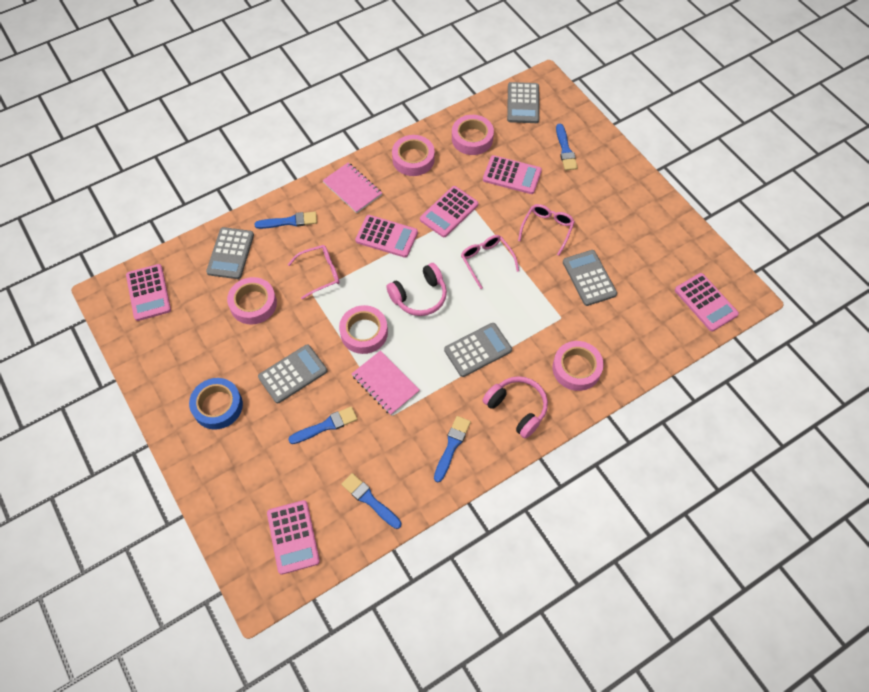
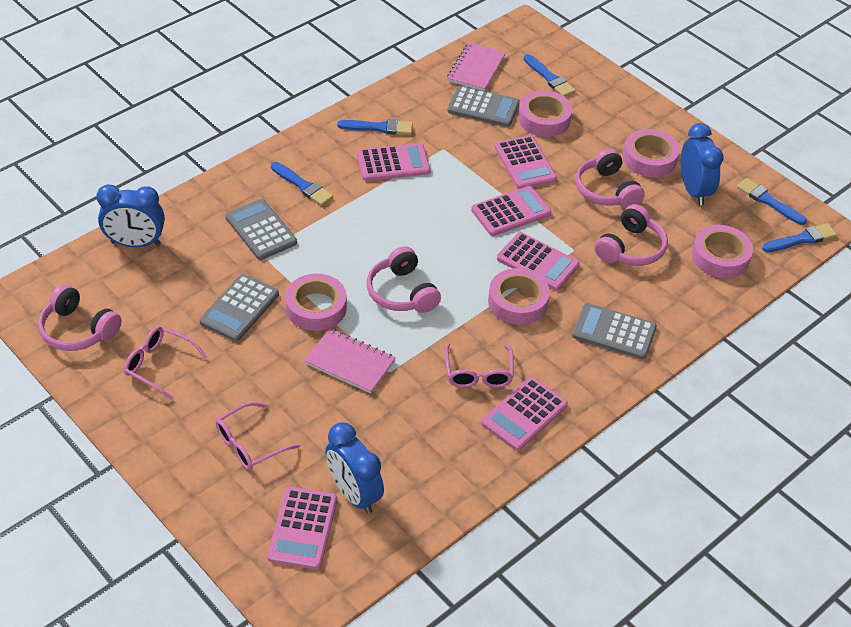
blue clock: none = 0 -> [97,184,165,247] [325,422,384,514] [681,123,723,206] = 3
blue tape: [189,378,243,430] = 1 -> none = 0
grey calculator: [206,227,254,279] [258,344,327,404] [444,323,512,377] [507,82,539,123] [563,250,617,306] = 5 -> [199,274,279,341] [225,199,297,260] [448,86,520,127] [572,303,657,359] = 4
pink headphones: [387,263,447,316] [483,376,548,438] = 2 -> [38,284,122,351] [367,246,441,313] [575,148,645,209] [595,204,668,266] = 4

